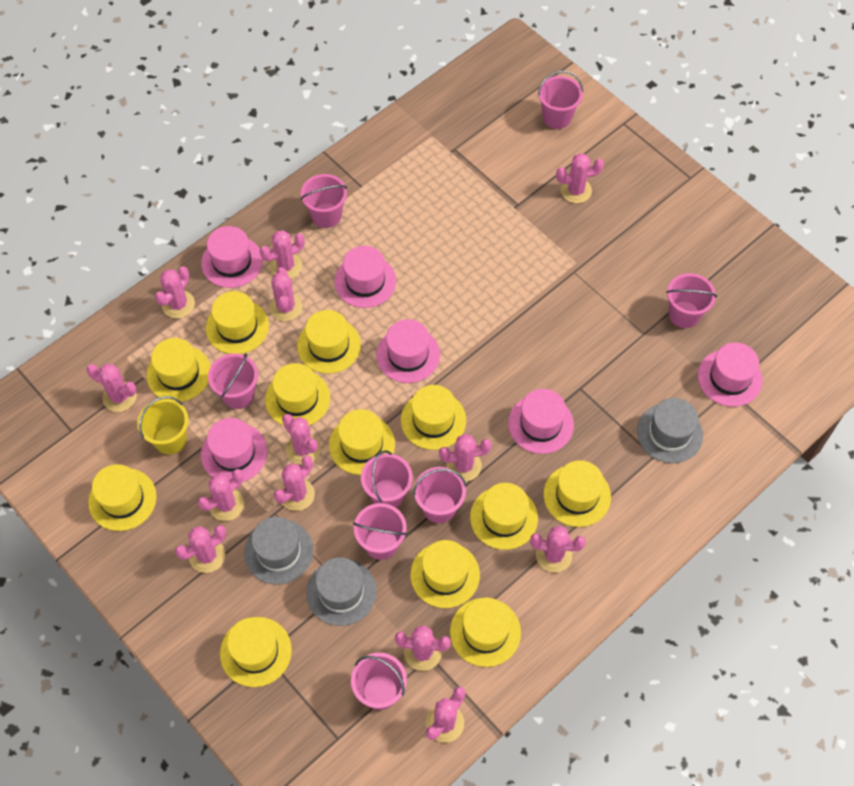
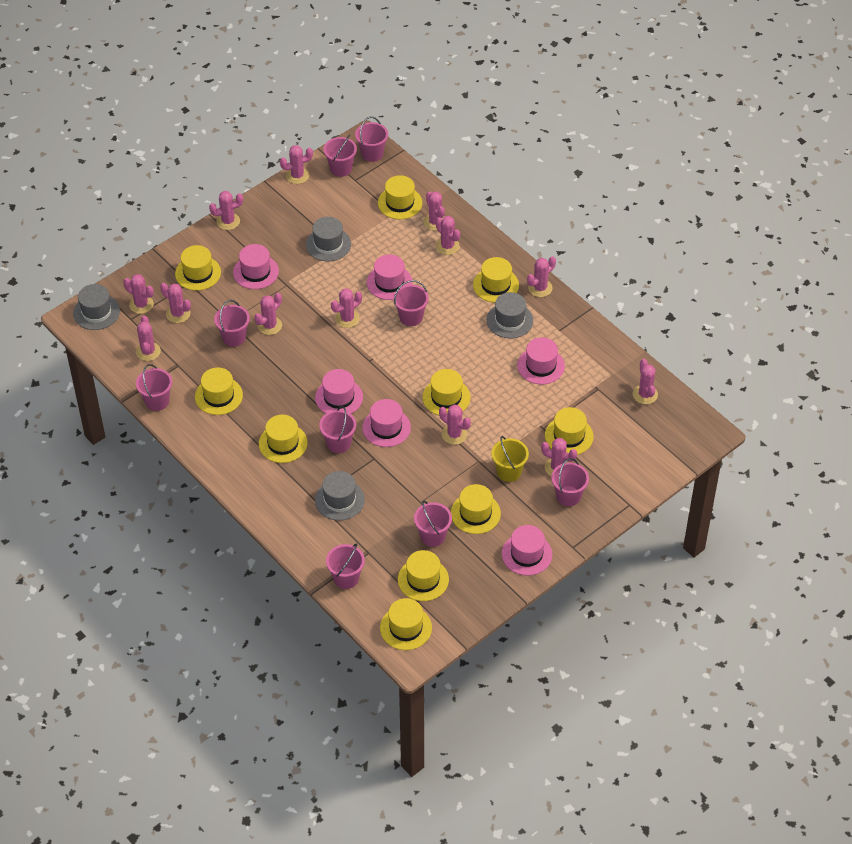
grey hat: [244,517,313,584] [306,557,377,626] [637,398,703,463] = 3 -> [73,284,120,330] [306,217,351,261] [315,471,365,521] [487,292,533,338] = 4
pink bucket: [208,353,258,409] [301,174,347,228] [351,652,407,710] [353,503,407,560] [361,450,413,508] [413,467,467,523] [538,71,583,129] [666,273,717,328] = 8 -> [136,364,172,411] [214,300,250,347] [319,406,356,453] [324,134,357,177] [326,544,365,589] [355,117,388,162] [393,280,429,326] [414,501,452,547] [551,458,589,506] = 9
yellow hat: [88,464,157,531] [147,338,211,402] [206,291,269,354] [220,617,292,687] [265,363,330,426] [297,310,361,374] [329,409,395,475] [401,385,466,450] [410,540,480,608] [450,597,521,667] [470,483,538,550] [543,460,611,527] = 12 -> [175,245,221,291] [195,367,243,415] [259,415,307,463] [378,175,422,219] [380,598,432,650] [398,550,449,601] [422,369,470,415] [451,484,501,534] [473,257,519,303] [545,407,594,455] = 10

